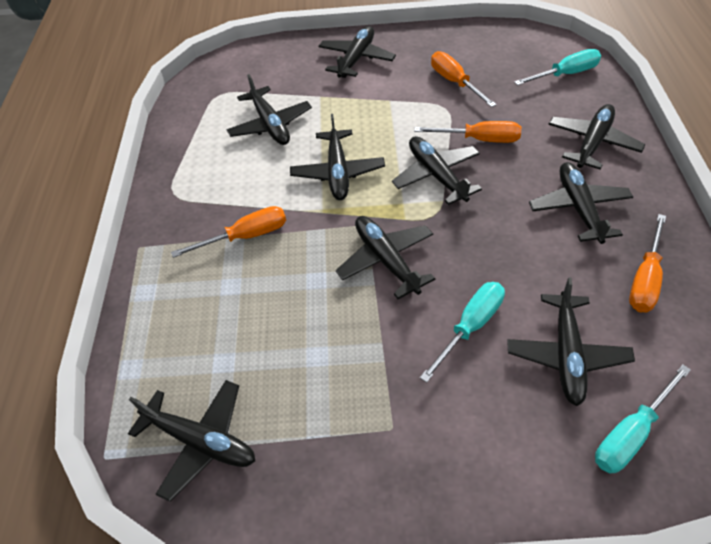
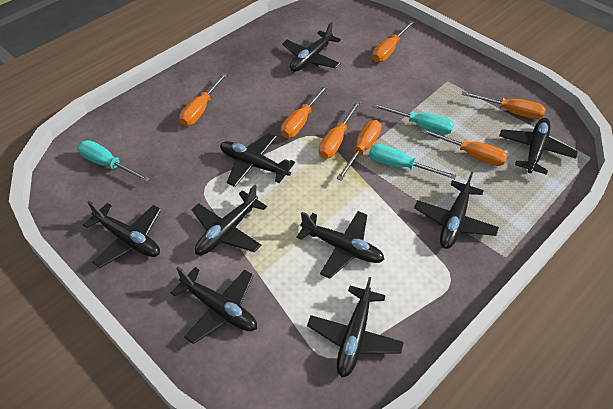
orange screwdriver: [171,206,286,258] [414,121,521,143] [431,51,496,107] [629,214,666,312] = 4 -> [179,73,227,126] [281,85,328,138] [319,101,360,159] [337,120,382,181] [372,21,414,62] [422,129,508,166] [462,91,546,119] = 7

